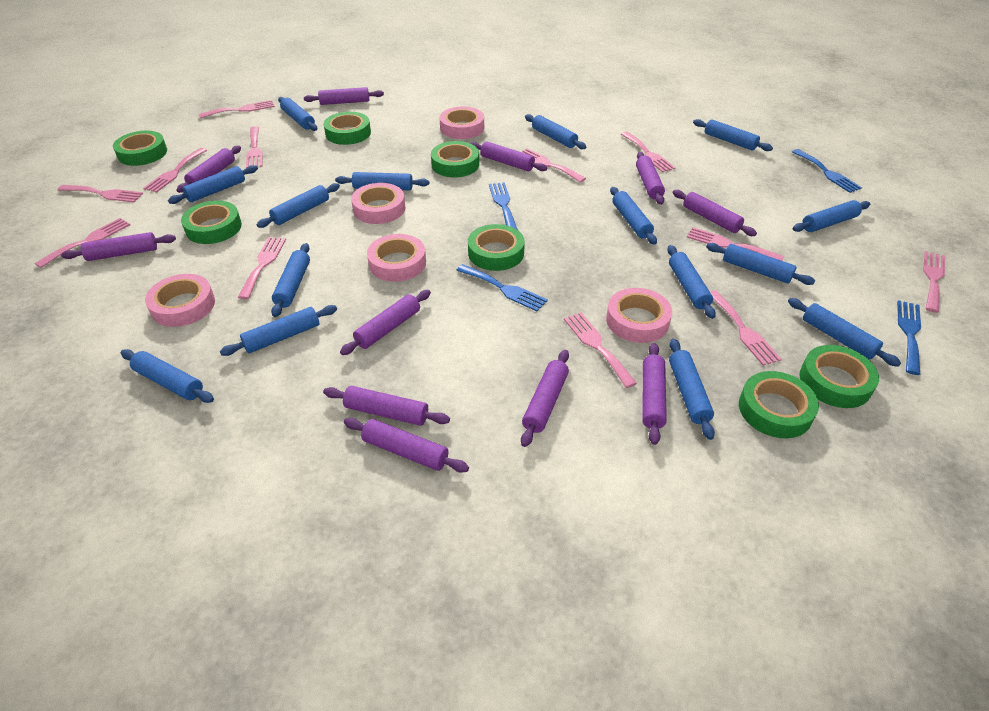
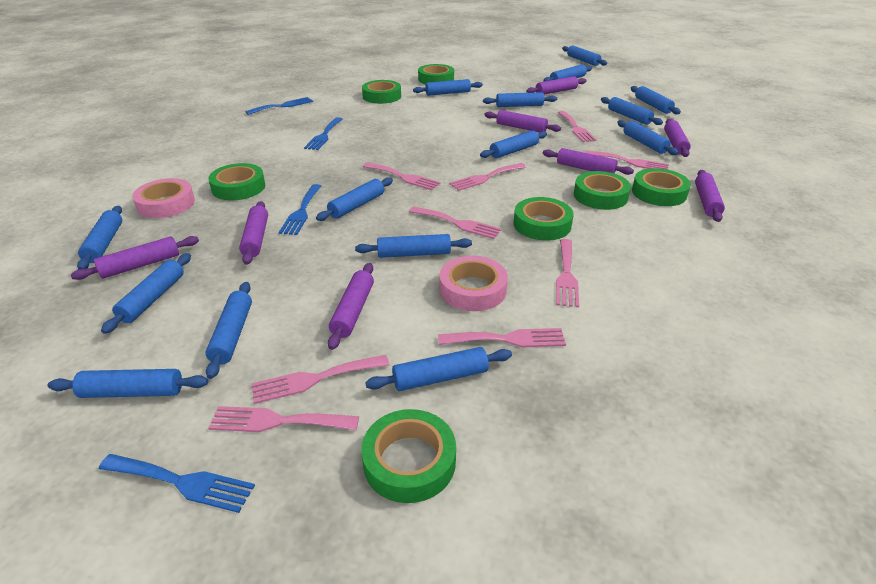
pink fork: [35,218,130,268] [58,185,143,203] [143,148,207,193] [199,100,275,118] [237,237,286,299] [246,126,263,168] [521,148,586,183] [564,312,637,388] [621,132,676,172] [687,227,784,261] [710,290,782,366] [923,251,945,313] = 12 -> [208,406,359,432] [251,355,389,404] [363,163,441,190] [409,206,502,239] [438,328,566,347] [449,163,526,191] [556,239,579,307] [557,111,597,142] [585,150,669,169] = 9
pink tape: [145,274,215,327] [351,183,406,224] [367,234,426,282] [439,107,484,139] [606,288,672,343] = 5 -> [132,178,195,218] [439,256,508,311] = 2
purple rolling pin: [61,232,176,261] [176,146,241,193] [304,87,384,105] [323,386,450,426] [340,290,431,355] [344,418,469,473] [470,142,547,171] [521,350,569,447] [636,152,665,205] [642,343,667,445] [673,190,757,236] = 11 -> [71,236,199,280] [239,201,268,265] [328,263,374,350] [484,110,561,132] [526,76,587,95] [543,148,634,175] [664,119,691,157] [695,170,725,222] = 8

